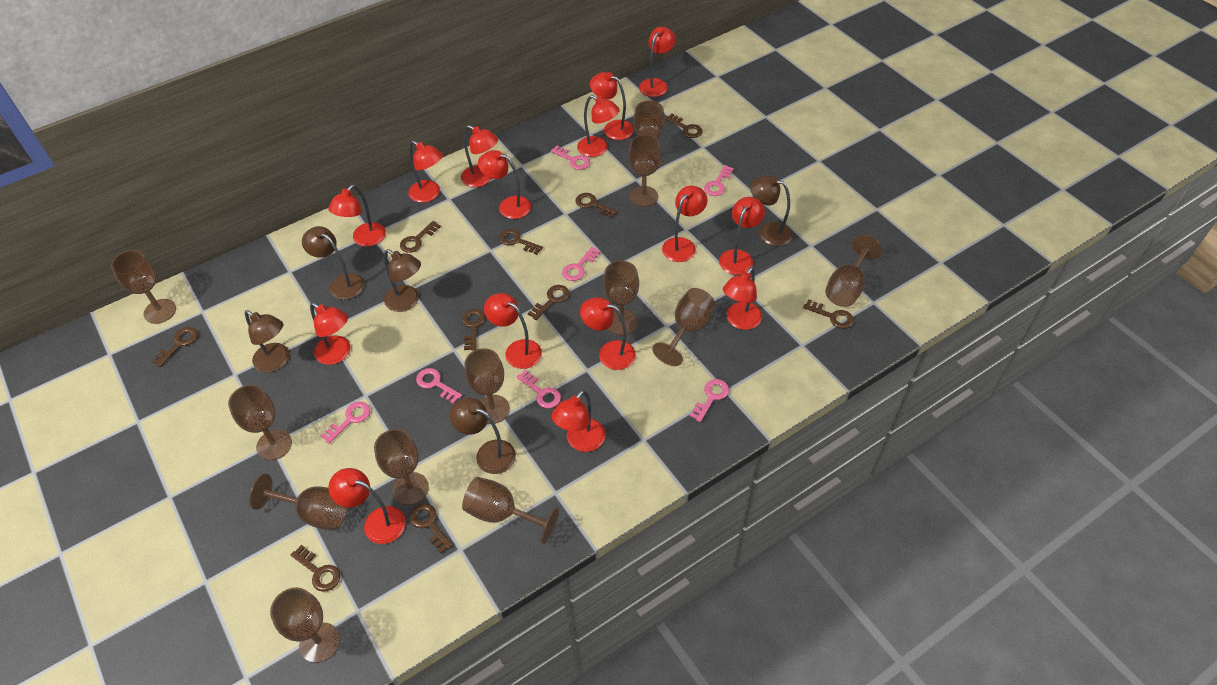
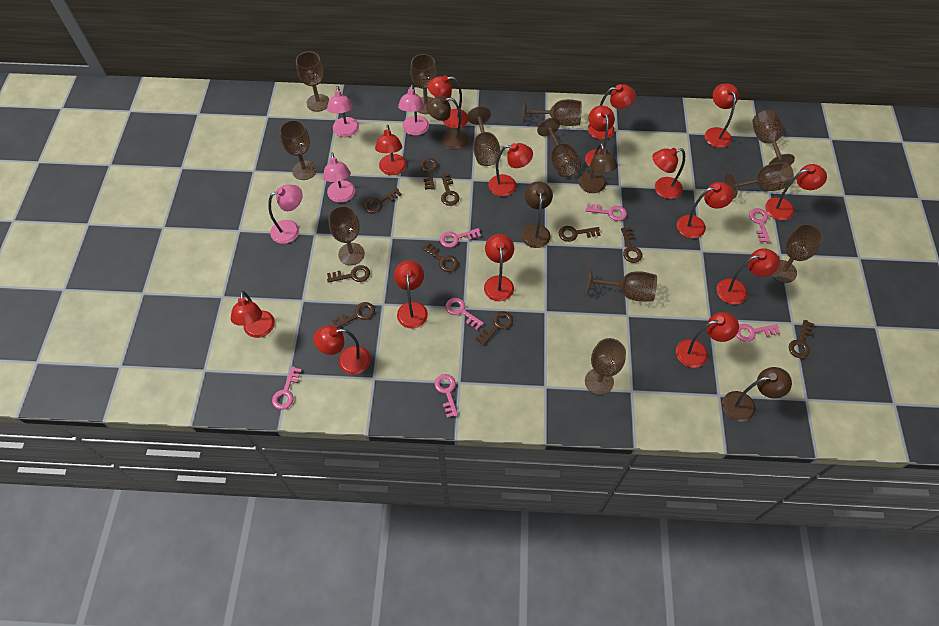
brown lamp: [245,310,289,372] [302,226,364,300] [384,249,421,312] [450,398,516,474] [750,175,793,246] = 5 -> [426,96,468,150] [522,181,553,248] [578,143,618,193] [722,367,792,422] = 4
pink lamp: none = 0 -> [268,184,303,244] [323,153,355,203] [327,86,359,137] [398,84,429,136] = 4

